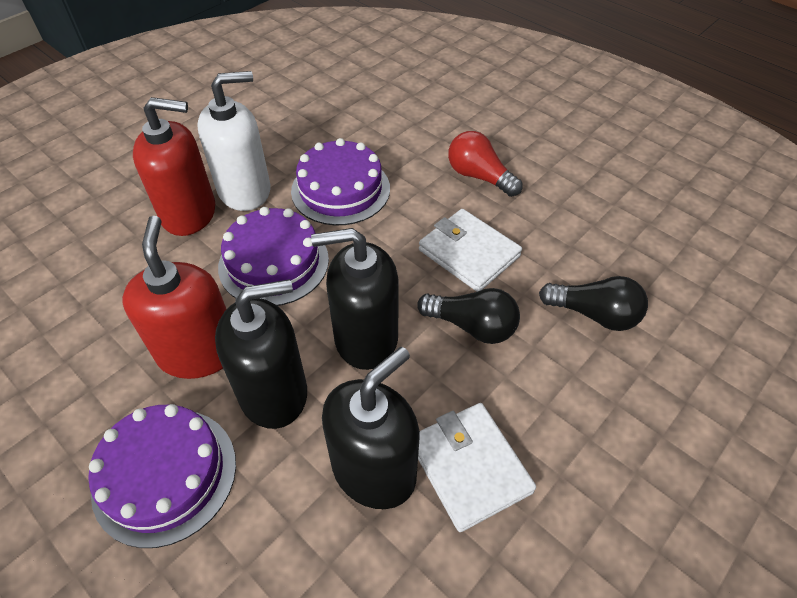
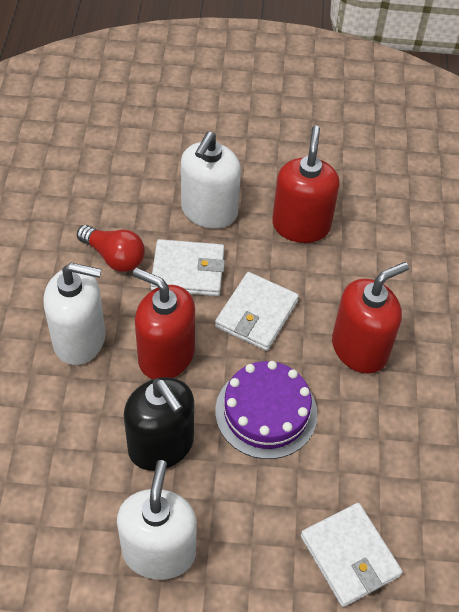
black light bulb: [417,288,520,344] [539,276,648,331] = 2 -> none = 0
black soap dispenser: [215,279,307,429] [311,228,399,370] [322,347,420,509] = 3 -> [124,377,194,471] = 1
purple cake: [88,404,236,548] [218,207,329,306] [291,138,390,225] = 3 -> [215,361,317,459] = 1
red soap dispenser: [122,216,227,379] [133,97,215,236] = 2 -> [133,268,195,379] [272,126,340,243] [332,262,409,374] = 3
white soap dispenser: [197,71,270,211] = 1 -> [44,263,105,365] [117,460,197,580] [181,132,241,229] = 3
white wallet: [418,403,536,532] [419,209,522,292] = 2 -> [150,239,225,296] [215,272,299,351] [301,503,402,607] = 3

